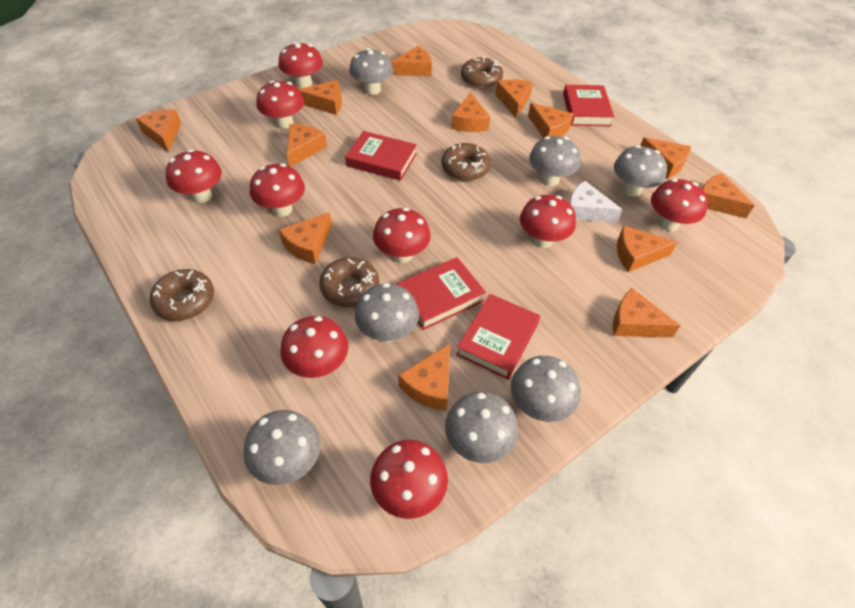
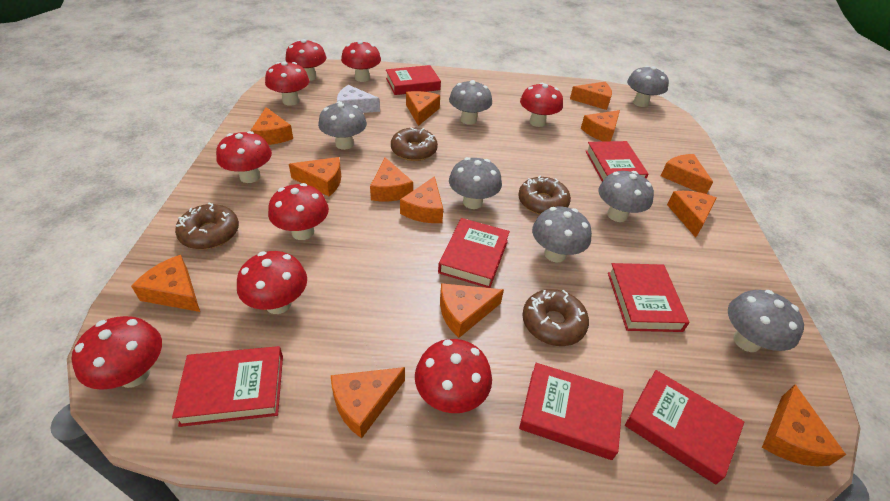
red book: [345,131,417,181] [397,257,486,330] [456,294,540,380] [563,85,614,126] = 4 -> [172,346,283,427] [386,65,441,95] [438,218,510,288] [519,363,624,460] [585,141,649,182] [608,263,689,332] [625,370,744,484] = 7

